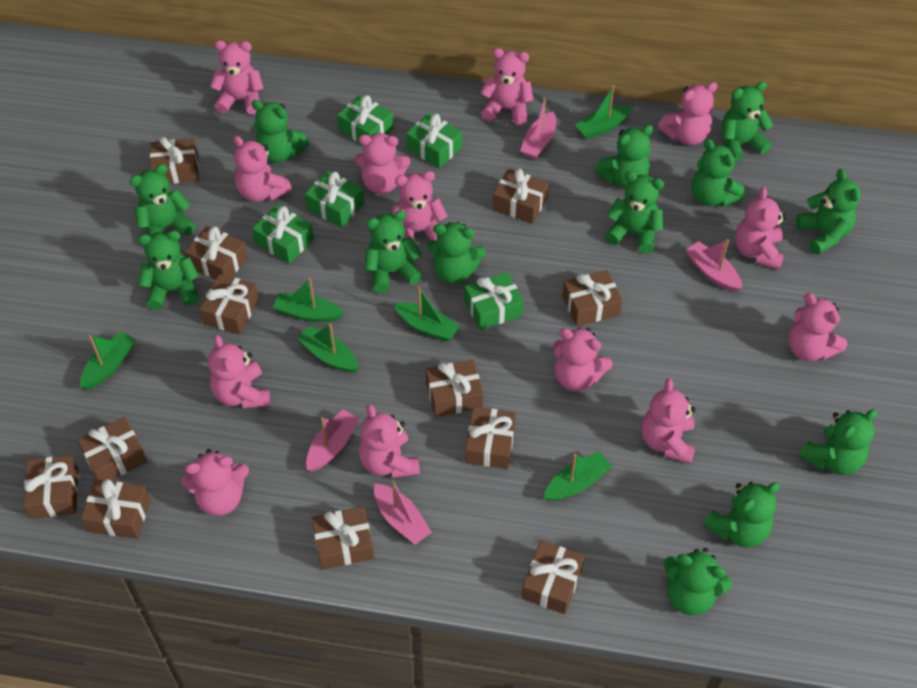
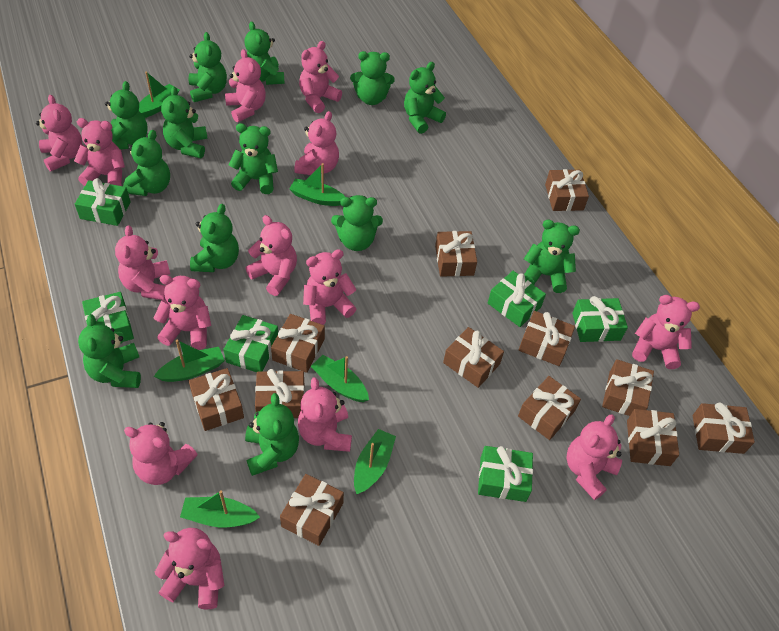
green gift: [252,205,314,264] [305,170,364,228] [337,94,394,143] [406,113,462,168] [465,272,524,330] = 5 -> [75,178,131,226] [82,292,134,342] [224,315,278,372] [478,446,533,502] [488,271,546,327] [572,296,628,342] = 6
pink boat: [306,410,360,472] [374,481,432,545] [520,98,556,159] [686,239,742,292] = 4 -> none = 0
pink teddy bear: [181,449,249,516] [208,335,270,409] [210,40,264,115] [233,136,292,202] [354,133,410,194] [359,404,420,478] [392,171,447,241] [480,48,534,125] [553,328,613,391] [641,379,696,464] [658,82,718,145] [735,187,787,270] [788,293,847,361] = 13 -> [36,95,83,172] [74,118,125,186] [115,225,170,300] [124,422,198,485] [154,275,211,350] [155,528,224,609] [225,49,266,122] [245,215,297,296] [294,111,339,175] [298,377,352,452] [299,41,342,113] [303,249,357,325] [566,414,622,500] [632,295,700,369] = 14

